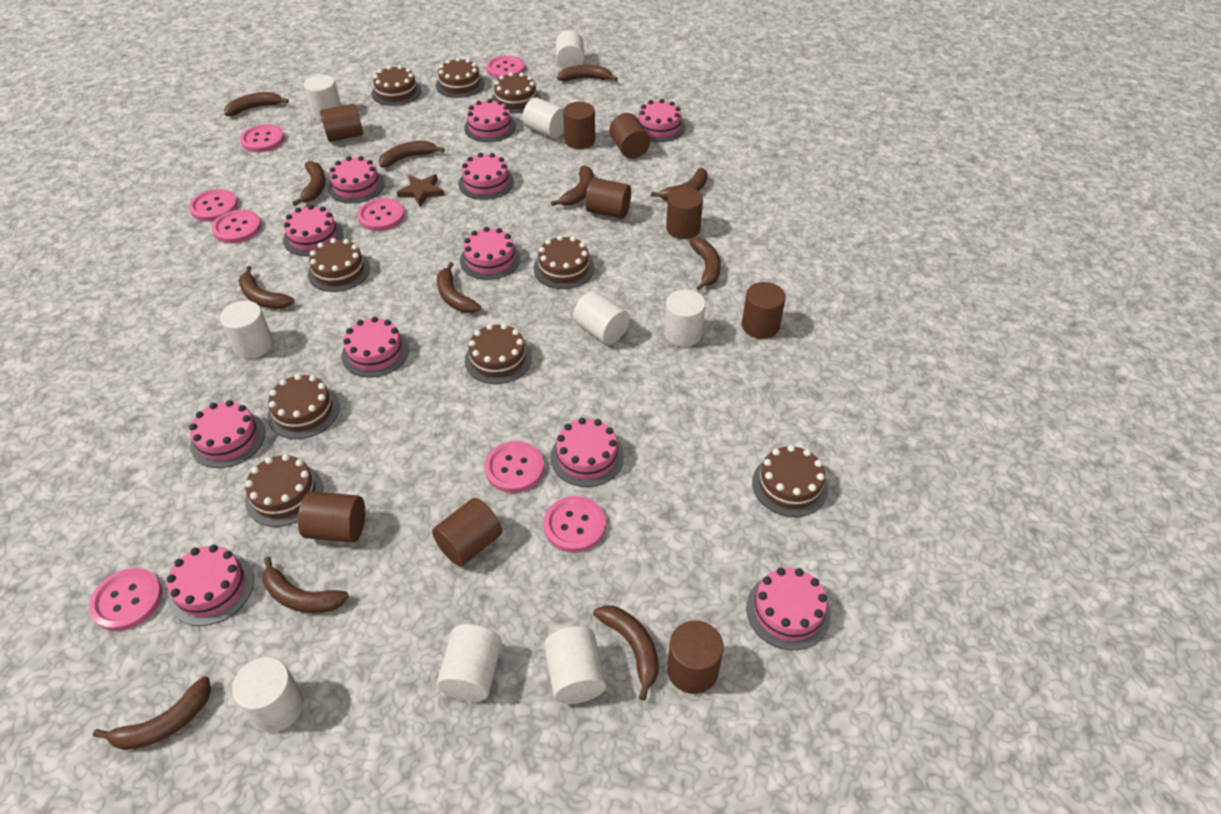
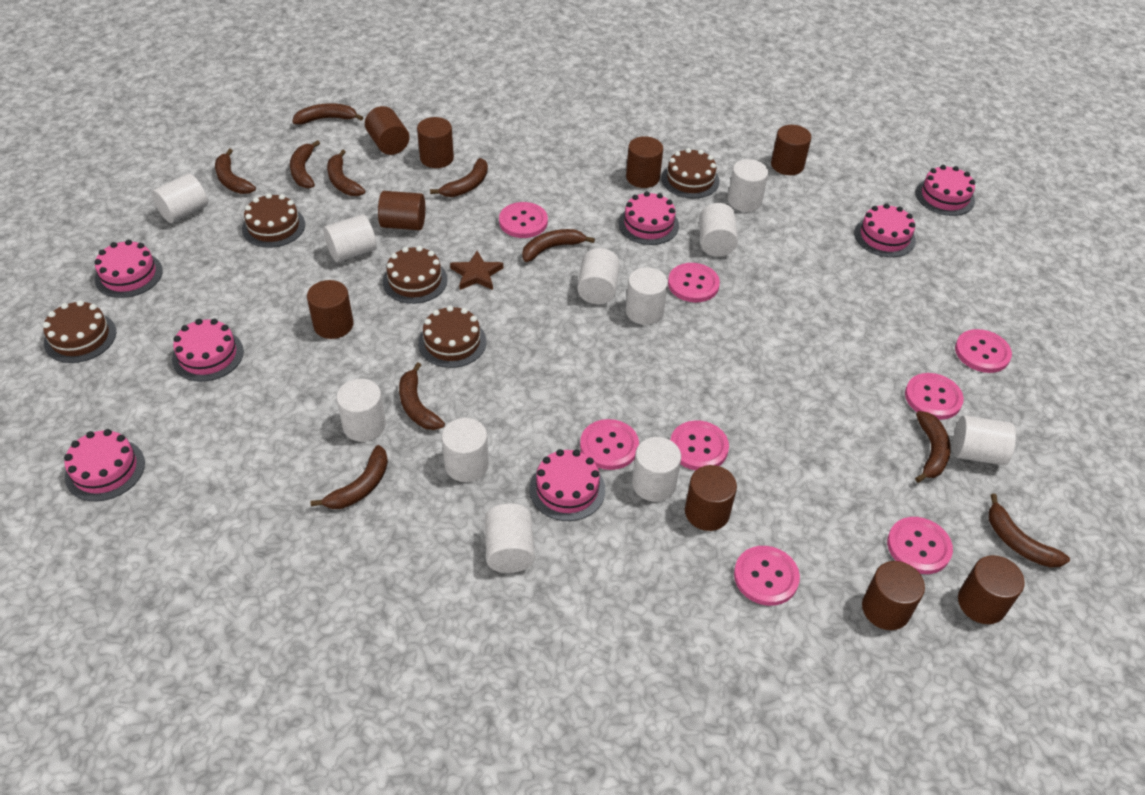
brown banana: [93,676,211,750] [224,92,289,116] [239,266,294,309] [262,556,349,613] [292,161,326,206] [379,141,445,168] [437,262,481,313] [551,166,593,206] [557,65,618,81] [593,605,659,701] [651,168,708,201] [689,238,721,291] = 12 -> [215,149,256,194] [290,140,320,188] [292,103,363,125] [310,445,388,509] [327,149,365,196] [399,362,445,430] [430,158,488,197] [522,229,595,262] [915,411,951,482] [988,494,1070,568] = 10
brown cake: [245,454,323,527] [268,374,340,439] [308,238,370,292] [372,65,421,106] [436,58,485,98] [465,324,532,384] [491,72,541,113] [534,235,595,289] [752,445,828,517] = 9 -> [43,300,116,363] [242,193,305,248] [383,246,448,304] [418,306,486,368] [662,148,719,199] = 5
pink cake: [167,545,254,626] [189,400,265,468] [283,205,343,256] [328,156,385,203] [341,317,409,377] [459,153,514,200] [460,227,521,280] [464,99,516,142] [550,418,624,487] [638,99,685,142] [746,568,831,650] = 11 -> [64,429,145,501] [94,240,163,298] [172,319,244,382] [529,449,605,521] [619,191,679,245] [854,203,916,257] [916,165,975,216] = 7
white cylinder: [220,301,273,358] [232,657,304,732] [304,75,341,120] [437,624,502,702] [523,97,564,138] [544,626,606,704] [556,30,585,69] [573,291,630,345] [664,290,706,347] = 9 -> [152,173,208,223] [323,214,377,262] [336,379,386,442] [442,418,489,482] [484,503,535,573] [577,248,620,304] [626,267,668,325] [632,437,681,502] [699,203,738,257] [727,159,768,212] [953,415,1016,465] = 11

